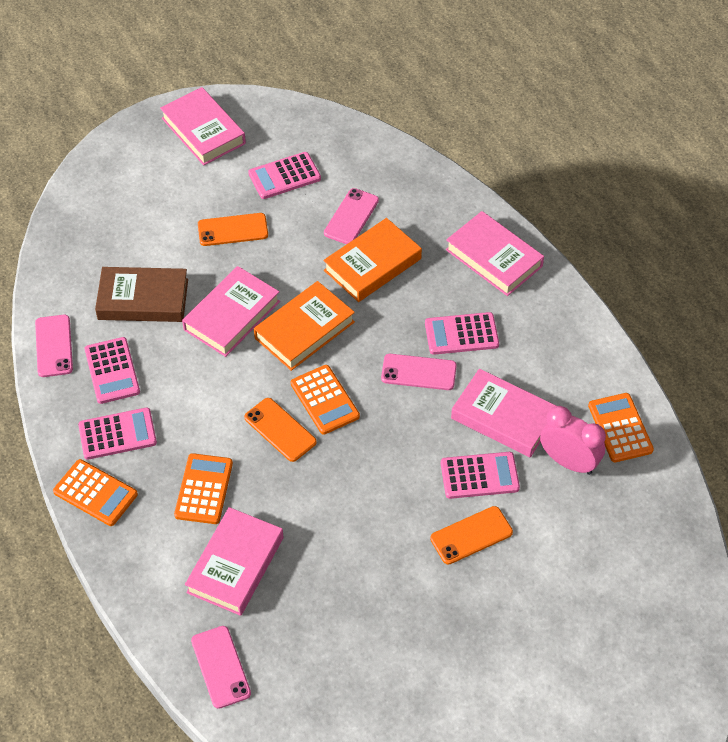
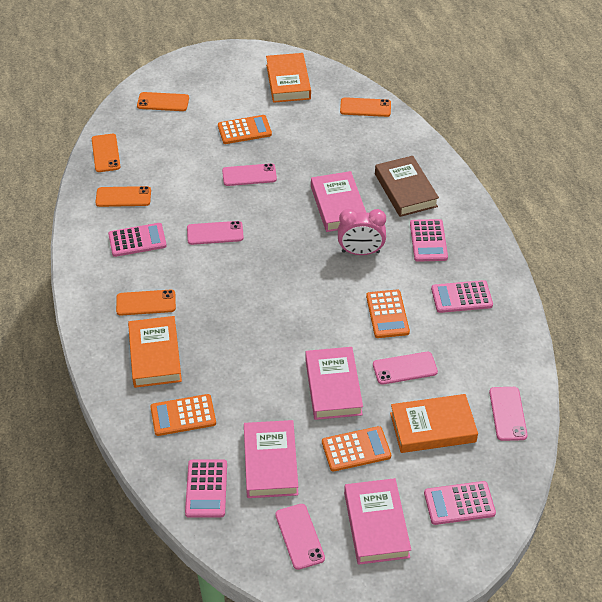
orange book: [254,281,355,371] [323,218,422,302] = 2 -> [128,316,182,388] [266,53,311,103] [390,394,478,453] = 3
orange phone: [198,213,268,246] [244,398,317,462] [430,506,513,565] = 3 -> [92,134,121,172] [95,186,151,207] [116,290,176,316] [137,92,189,111] [340,97,391,117] = 5
pink book: [160,87,246,166] [182,266,280,357] [185,507,284,616] [446,211,544,296] [451,369,556,458] = 5 -> [244,420,298,498] [305,347,363,420] [311,171,366,232] [344,478,411,565] = 4
pink phone: [35,315,73,377] [191,626,251,709] [324,188,379,245] [381,354,457,390] = 4 -> [187,221,244,245] [222,163,277,186] [275,504,325,570] [373,352,438,385] [489,387,528,441] = 5

